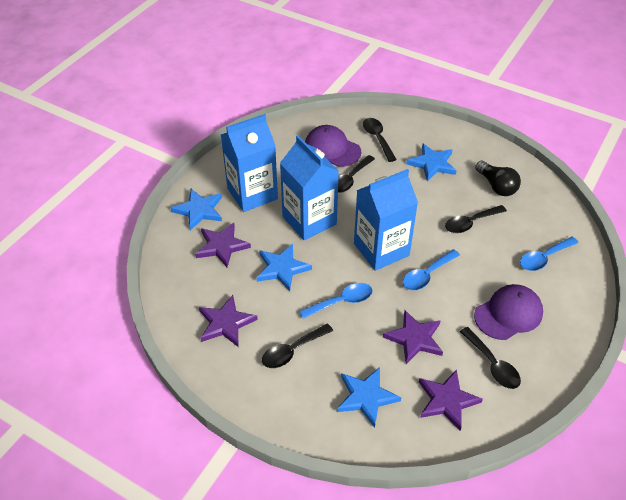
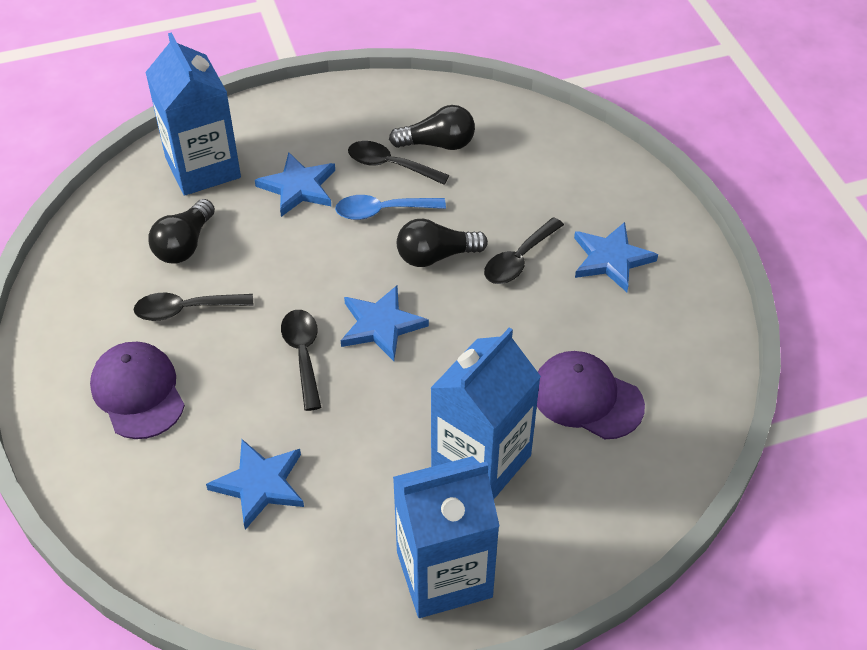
black light bulb: [475,161,521,196] = 1 -> [148,199,215,263] [389,105,475,150] [397,219,488,267] = 3
black spoon: [262,324,333,368] [338,155,375,193] [363,118,397,162] [445,205,507,233] [460,327,521,389] = 5 -> [134,293,253,321] [281,310,322,411] [348,141,449,185] [484,217,564,284] = 4
blue spoon: [299,283,373,319] [403,249,460,291] [520,237,578,271] = 3 -> [335,195,446,220] = 1
purple star: [195,223,251,267] [199,295,258,347] [383,310,443,364] [419,370,483,431] = 4 -> none = 0

